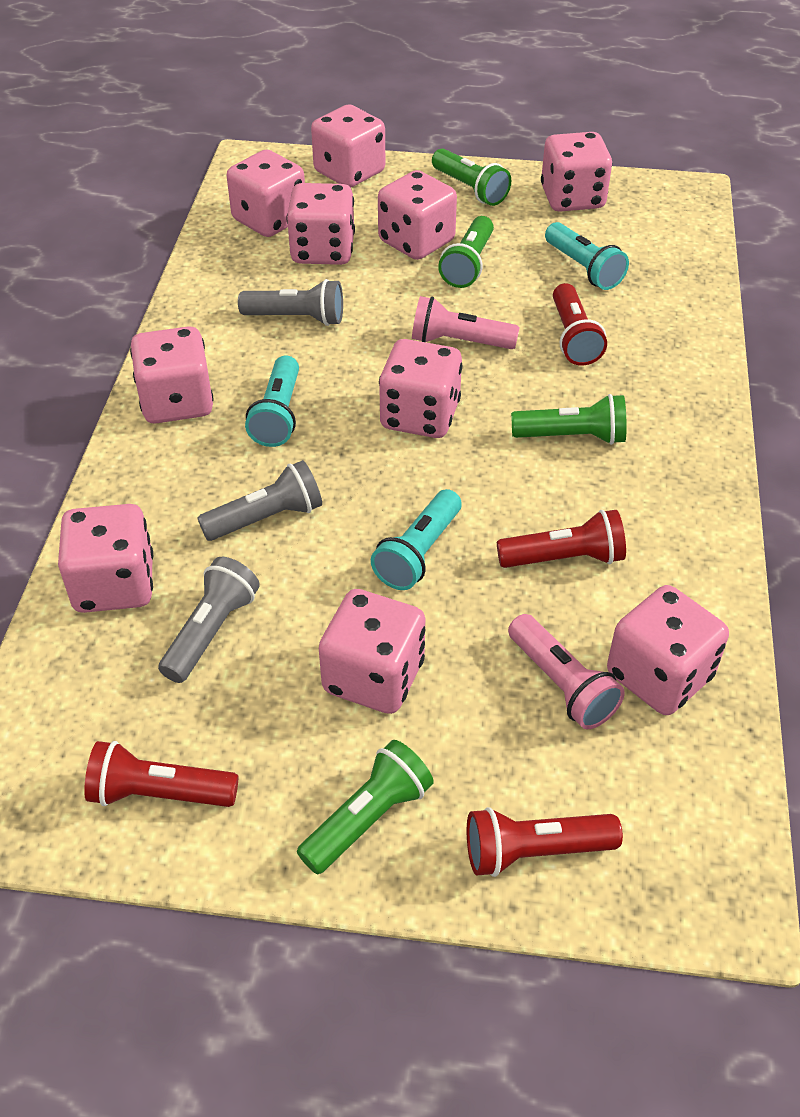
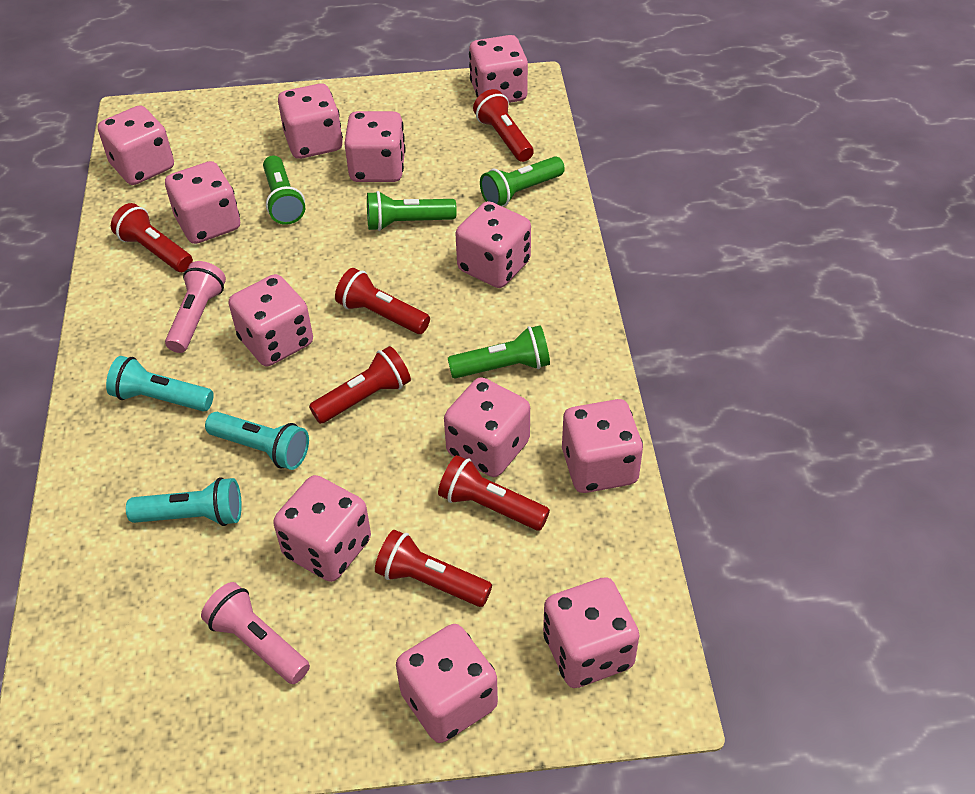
grey flashlight: [158,557,260,683] [197,460,322,541] [238,279,343,326] = 3 -> none = 0
pink dice: [58,504,153,613] [130,326,214,423] [227,150,305,237] [287,183,355,265] [311,105,385,187] [319,589,425,714] [378,170,457,260] [379,339,462,438] [541,132,612,212] [607,585,729,715] = 10 -> [98,105,174,185] [165,161,240,244] [228,274,313,366] [273,475,371,582] [278,83,343,159] [344,111,406,182] [396,624,498,743] [444,377,530,477] [455,201,531,288] [469,35,528,103] [543,577,639,688] [562,399,643,493] = 12
red flashlight: [84,741,238,807] [467,807,623,877] [497,510,626,568] [553,283,607,366] = 4 -> [111,203,193,272] [309,346,411,424] [335,268,430,334] [375,530,492,607] [438,455,550,531] [473,89,534,162] = 6

